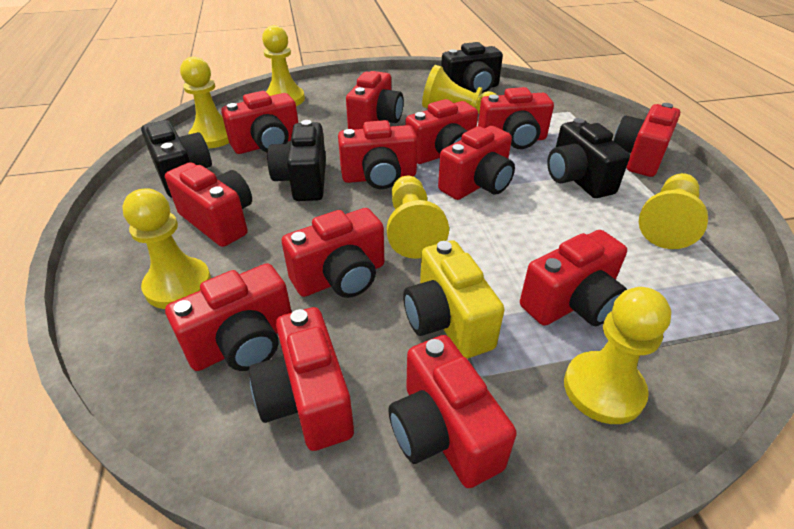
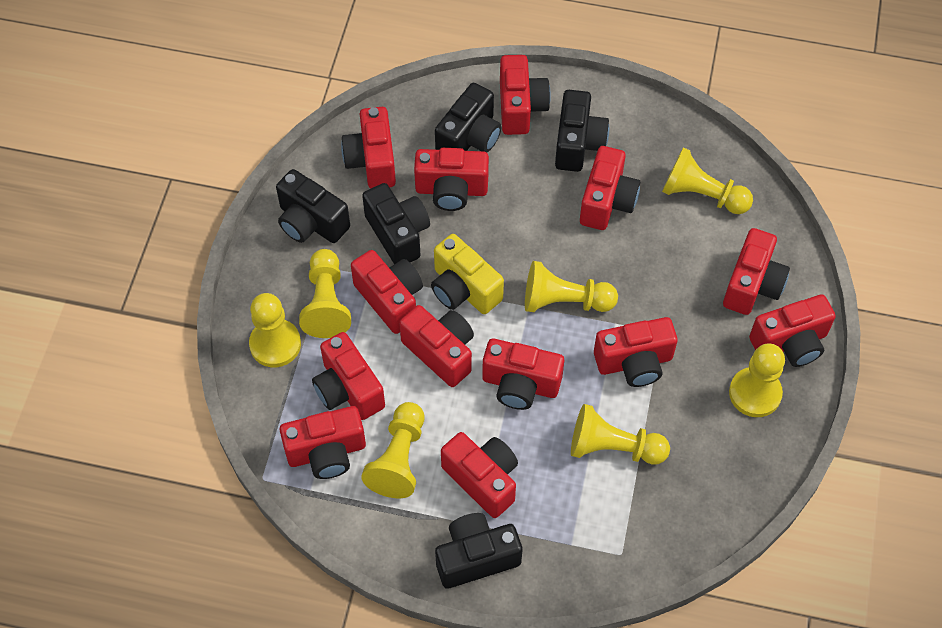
black camera: [141,120,212,197] [267,120,326,201] [441,42,503,93] [547,118,630,198] = 4 -> [276,169,350,243] [362,183,430,264] [435,83,502,152] [435,513,523,589] [555,90,609,172] = 5

